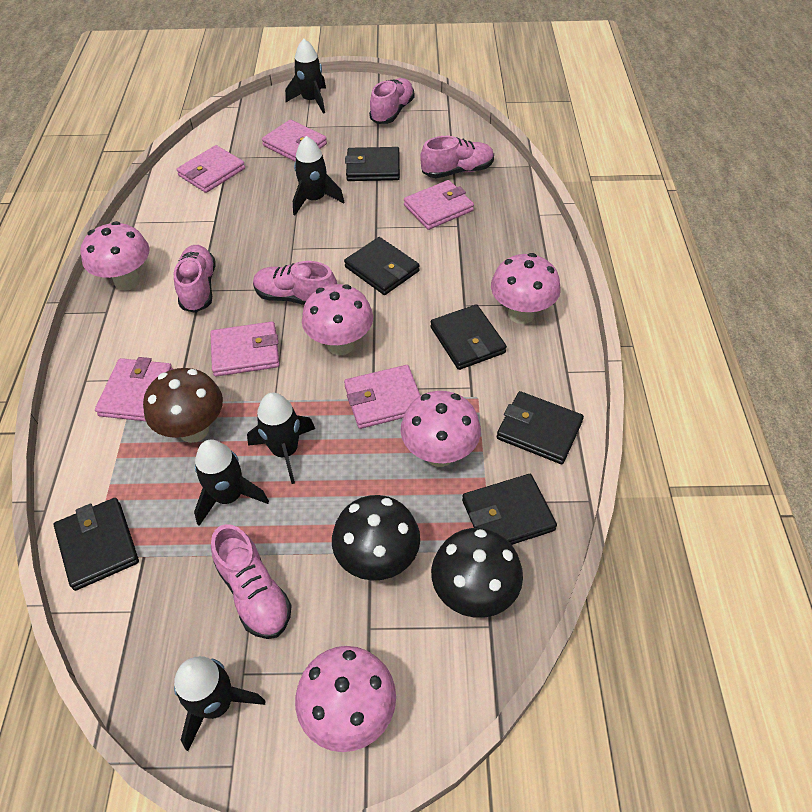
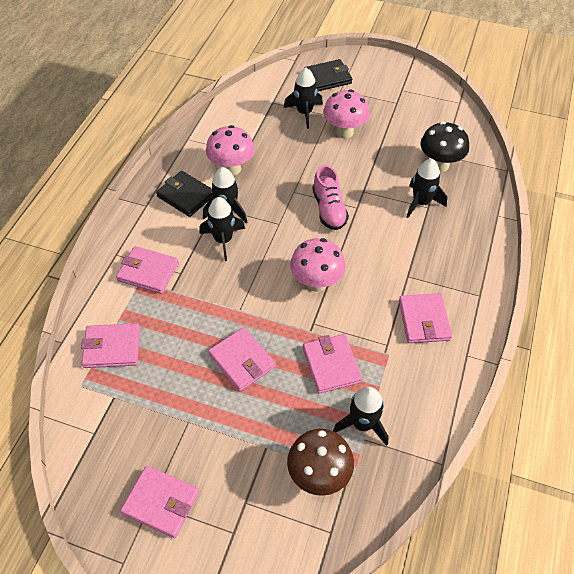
black mushroom: [332,495,420,580] [431,528,523,618] = 2 -> [420,122,469,172] = 1
black wallet: [54,498,139,591] [344,237,420,295] [345,147,400,181] [431,304,507,370] [462,474,557,545] [497,391,584,464] = 6 -> [156,171,213,217] [305,59,352,92] = 2
pink mushroom: [80,221,150,291] [295,646,396,752] [302,284,373,355] [401,391,481,467] [491,253,561,324] = 5 -> [206,125,254,176] [290,238,346,292] [323,90,370,139] = 3
pink shoe: [174,245,216,313] [211,524,292,639] [253,261,337,305] [369,78,414,124] [420,136,494,178] = 5 -> [313,165,349,230] = 1

